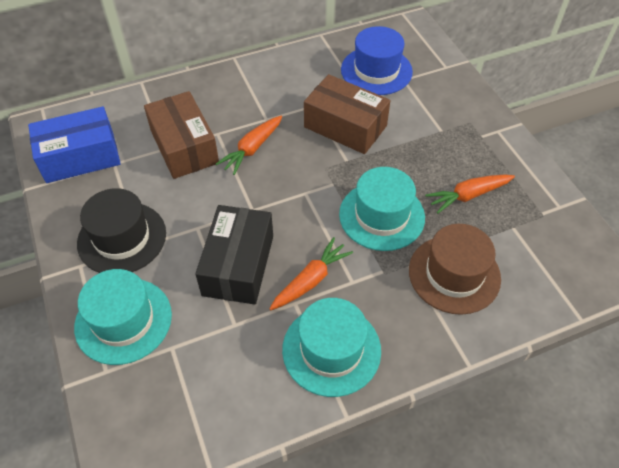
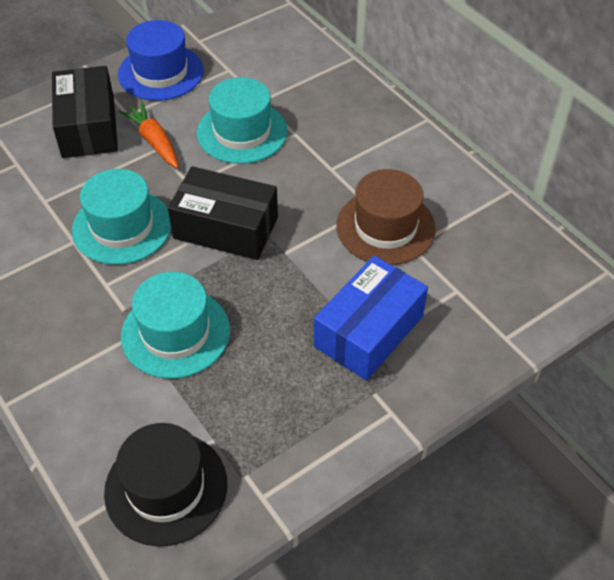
black box: [195,205,273,305] = 1 -> [52,66,118,158] [168,166,278,260] = 2
brown box: [144,91,219,179] [304,74,390,154] = 2 -> none = 0
orange carrot: [216,115,282,175] [270,237,353,310] [425,175,515,214] = 3 -> [119,102,178,168] = 1

